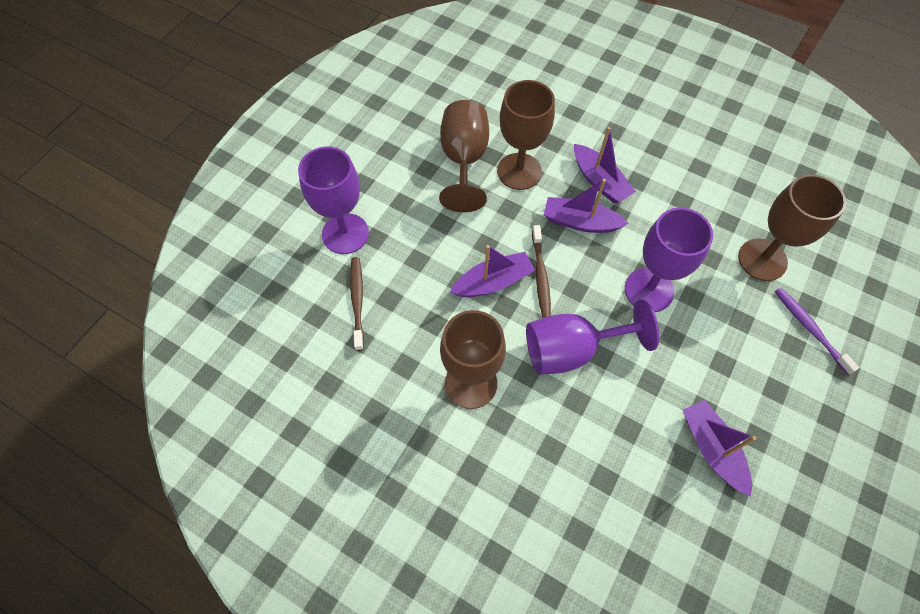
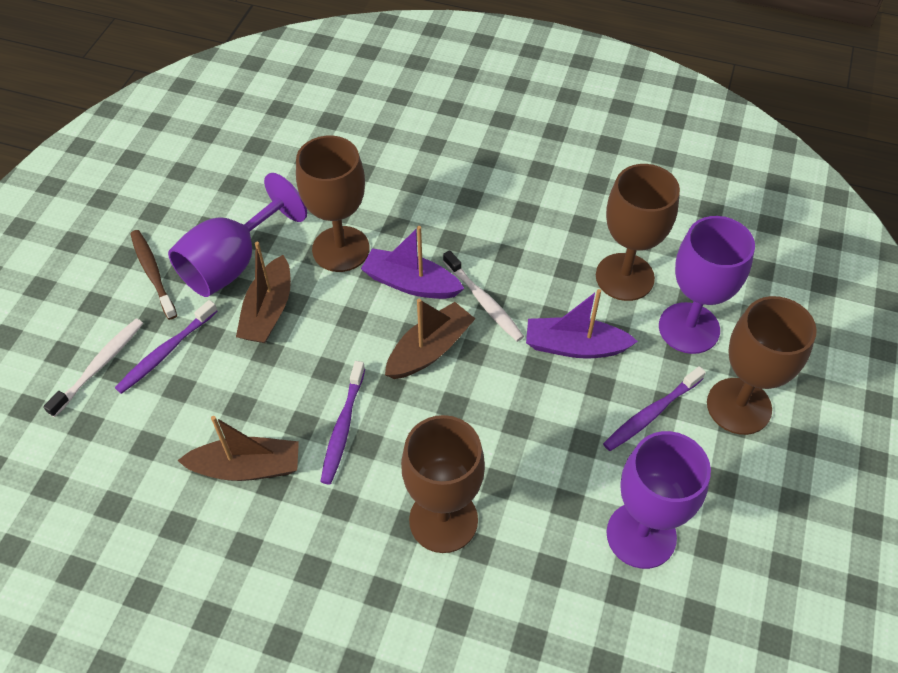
brown boat: none = 0 -> [177,416,299,481] [236,242,291,343] [385,299,475,379] = 3
brown toothbrush: [350,257,364,351] [532,225,551,318] = 2 -> [130,230,177,320] = 1
purple boat: [450,245,535,297] [544,179,629,233] [574,127,636,203] [683,400,757,496] = 4 -> [361,226,465,299] [526,289,638,359] = 2
purple toothbrush: [775,288,859,375] = 1 -> [115,300,217,394] [320,361,365,484] [603,366,706,451] = 3
white toothbrush: none = 0 -> [43,318,143,417] [443,250,524,342] = 2

